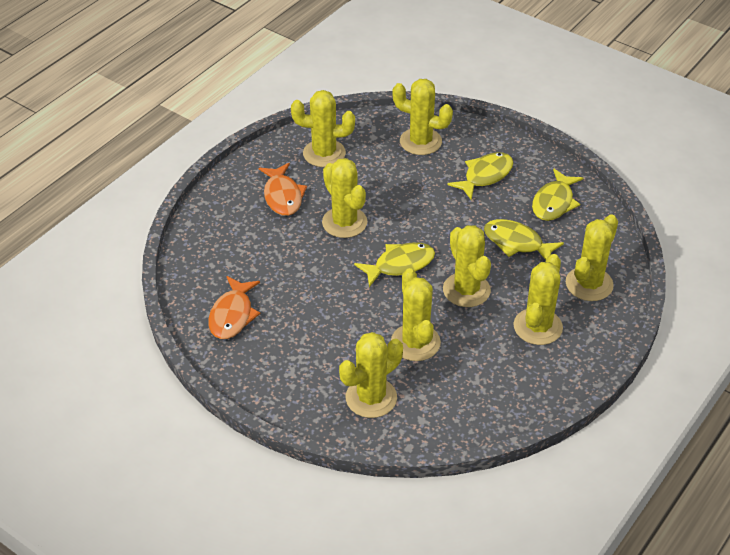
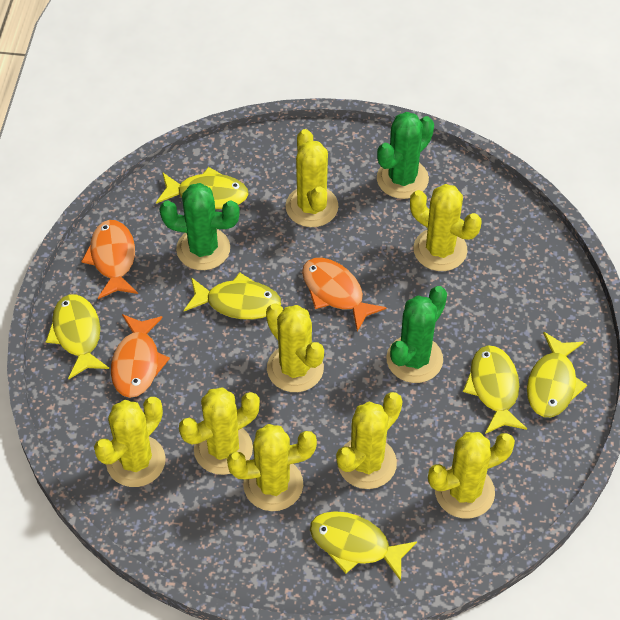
green cactus: none = 0 -> [160,183,240,270] [377,112,434,199] [386,286,447,383] = 3
orange fish: [208,276,260,339] [259,163,307,216] = 2 -> [81,220,138,299] [111,314,170,398] [302,258,387,331] = 3
yellow fish: [354,242,435,287] [447,152,513,200] [484,219,564,260] [532,168,583,221] = 4 -> [46,294,109,379] [156,167,249,209] [184,272,281,320] [310,511,417,581] [463,345,527,434] [527,332,587,417] = 6

